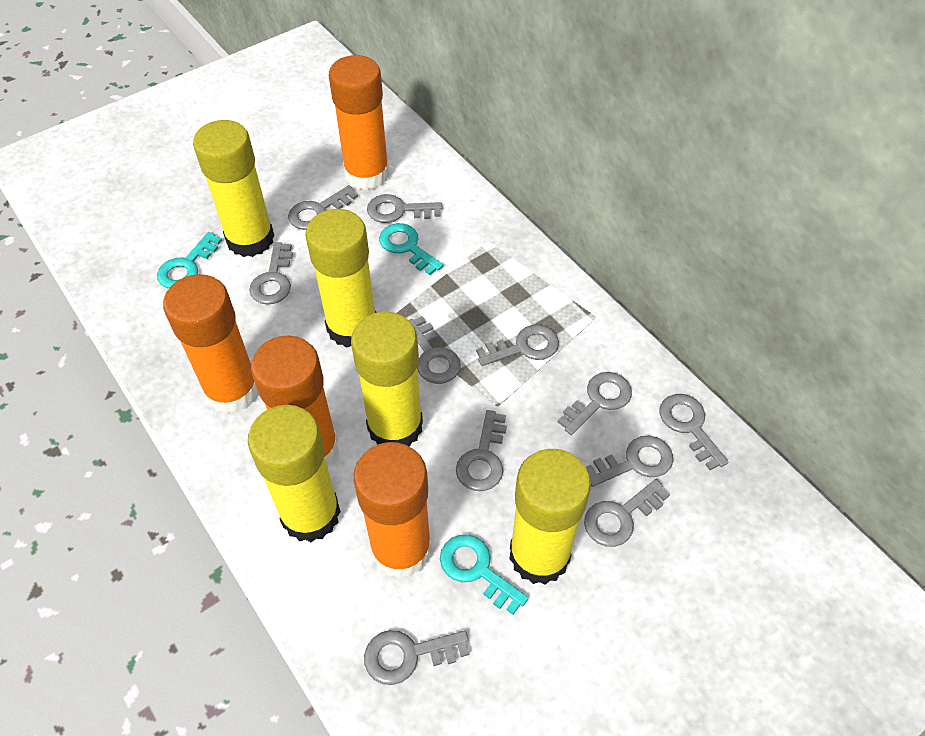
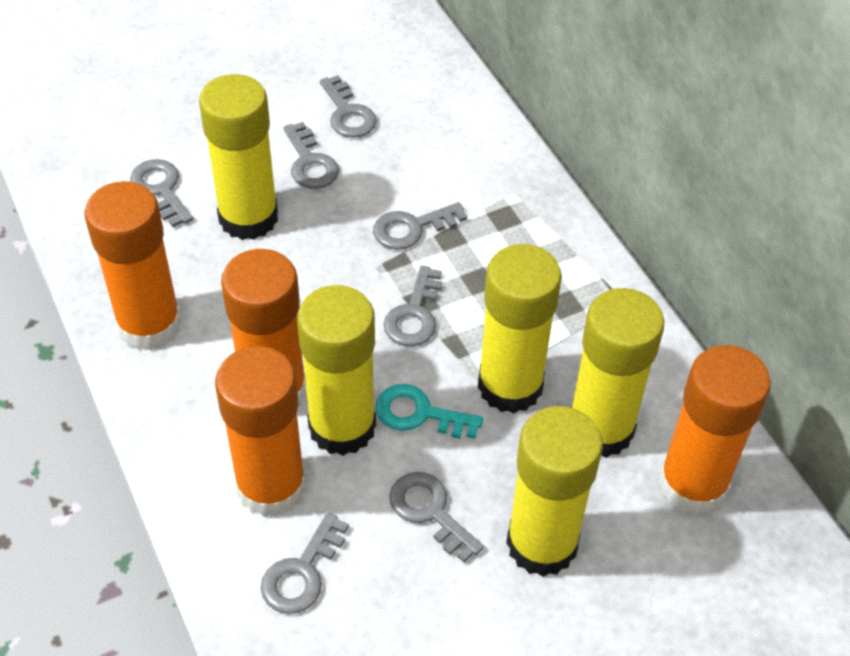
grey key: [249,242,293,305] [288,185,358,230] [364,630,469,685] [367,194,442,223] [409,316,461,384] [456,410,507,491] [476,325,559,366] [558,372,632,435] [584,479,669,547] [586,436,673,487] [659,394,728,470] = 11 -> [130,159,193,227] [261,512,349,614] [283,122,339,189] [320,75,377,137] [373,202,467,250] [383,266,442,346] [389,472,484,562] = 7
turquoise key: [157,232,222,289] [379,223,443,275] [440,534,529,615] = 3 -> [375,384,483,439] = 1

